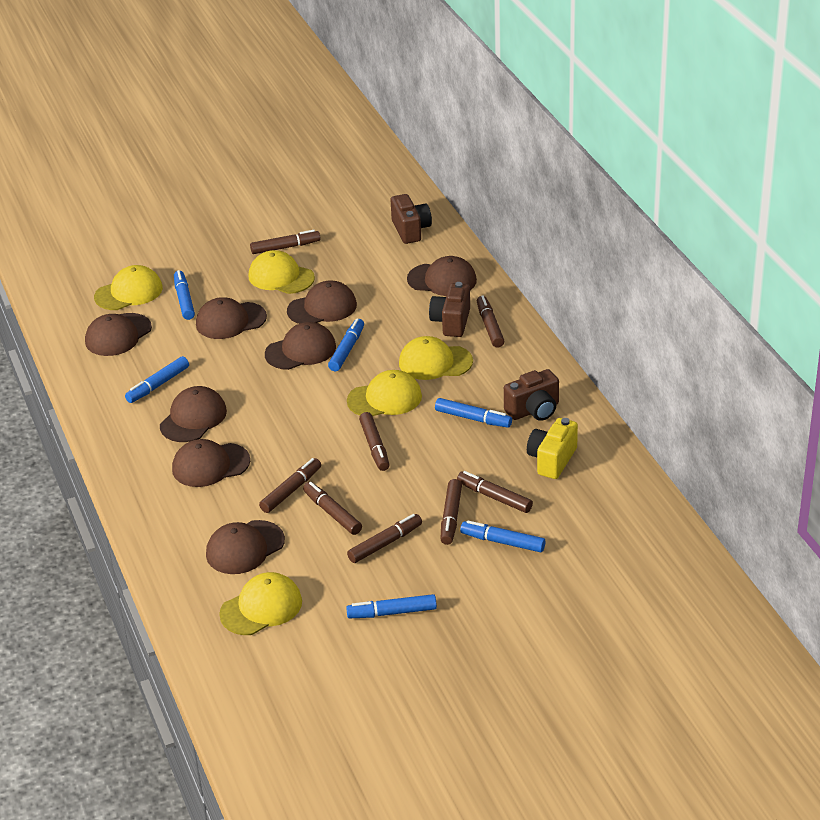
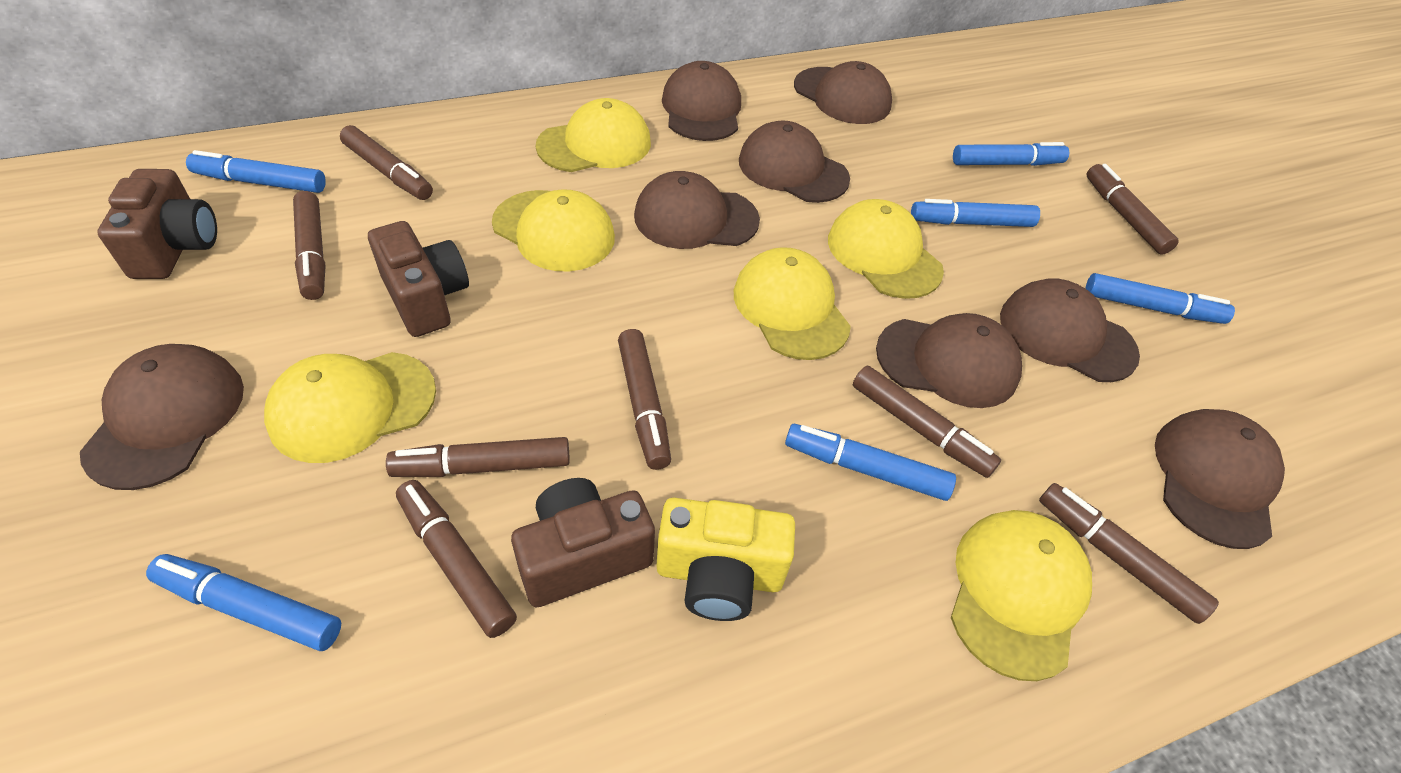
yellow cap: [94,265,163,310] [219,572,302,635] [249,250,315,294] [347,370,422,416] [399,336,473,380] = 5 -> [264,352,436,463] [492,189,615,271] [536,98,651,172] [734,247,851,360] [828,199,944,299] [951,510,1092,681] = 6

